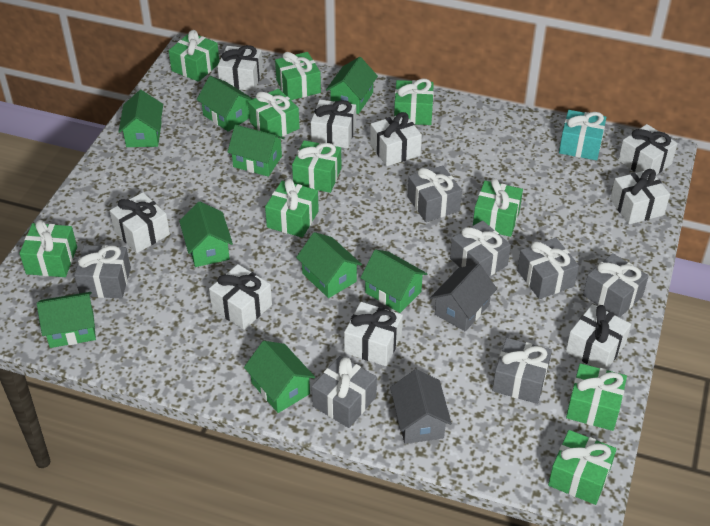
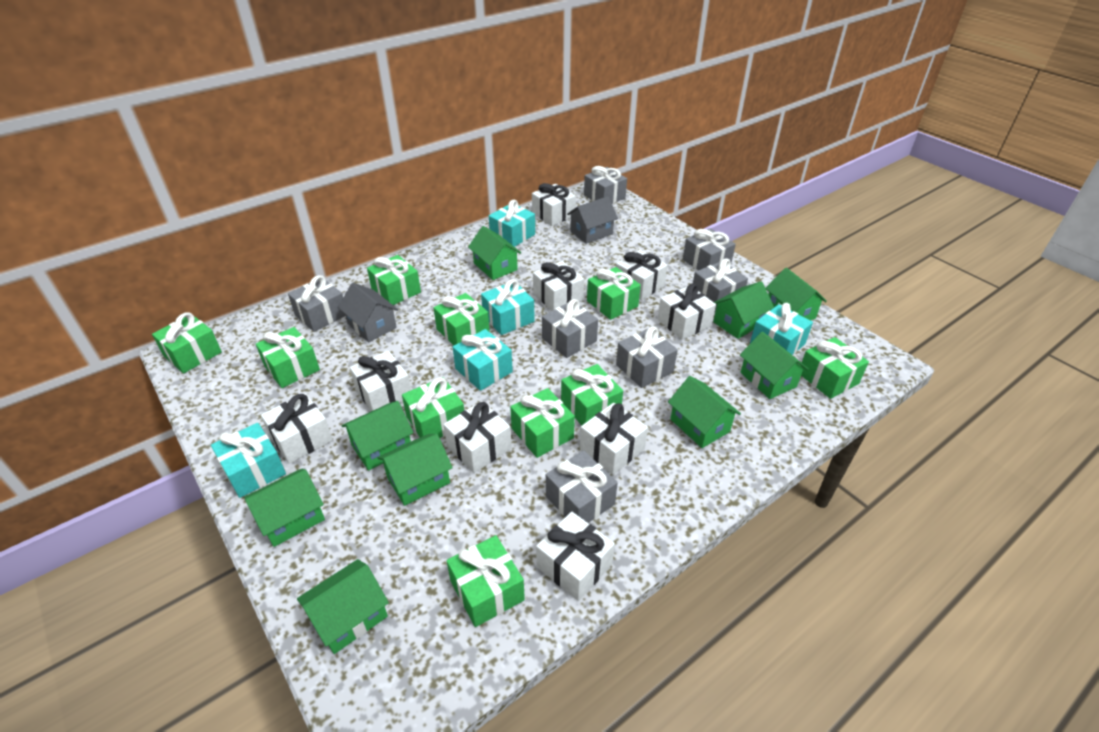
turquoise gift: [559,110,607,160] = 1 -> [211,423,286,498] [453,329,513,391] [481,279,535,335] [489,200,535,247] [750,303,813,355] = 5

